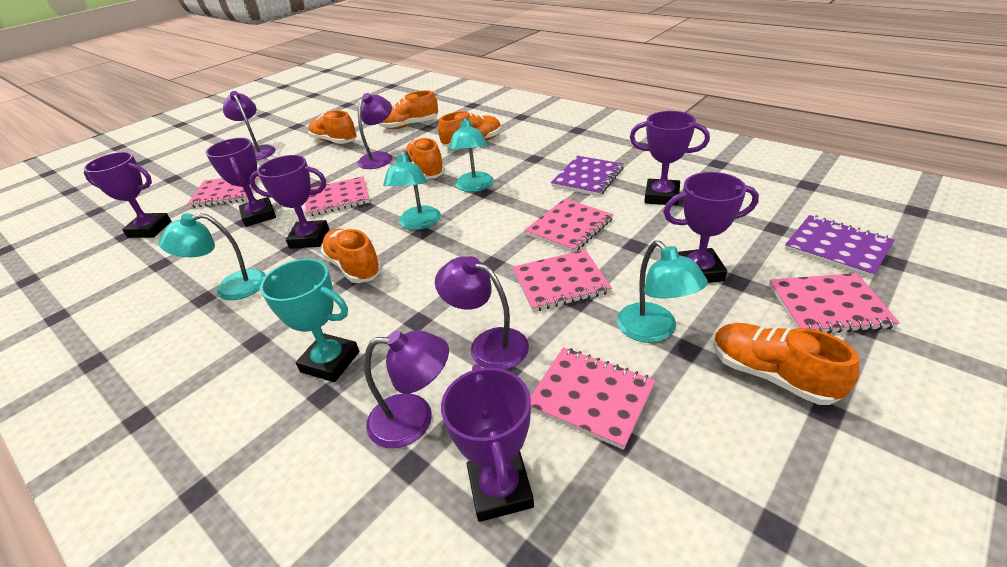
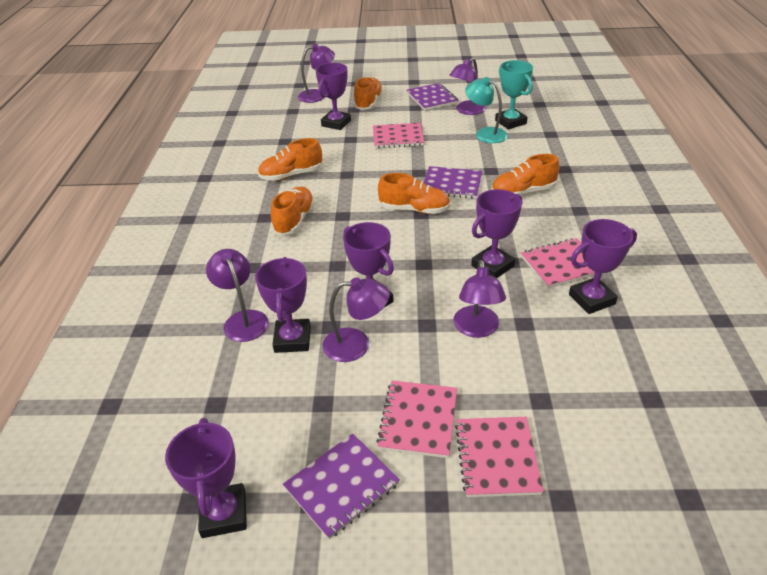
orange shoe: [308,110,357,144] [321,229,382,283] [378,90,438,129] [406,138,445,179] [438,111,501,147] [713,323,859,405] = 6 -> [258,138,322,181] [271,187,315,235] [354,77,383,110] [378,173,450,214] [491,154,560,195] = 5
pink notebook: [187,176,260,208] [305,176,370,217] [513,250,612,312] [525,199,614,252] [530,347,656,450] [769,273,900,334] = 6 -> [373,123,424,148] [376,380,457,458] [455,417,544,497] [521,238,603,288] = 4
purple lamp: [223,91,276,160] [358,93,392,169] [364,330,449,449] [435,256,529,370] = 4 -> [206,249,269,342] [298,44,335,103] [322,277,390,362] [449,57,486,115] [453,260,506,338] = 5
purple notebook: [551,156,624,196] [785,215,895,278] = 2 -> [283,433,400,539] [406,83,459,111] [424,166,482,199] = 3
turquoise lamp: [159,213,266,300] [383,150,441,230] [449,117,494,192] [617,241,708,343] = 4 -> [465,77,508,143] = 1

